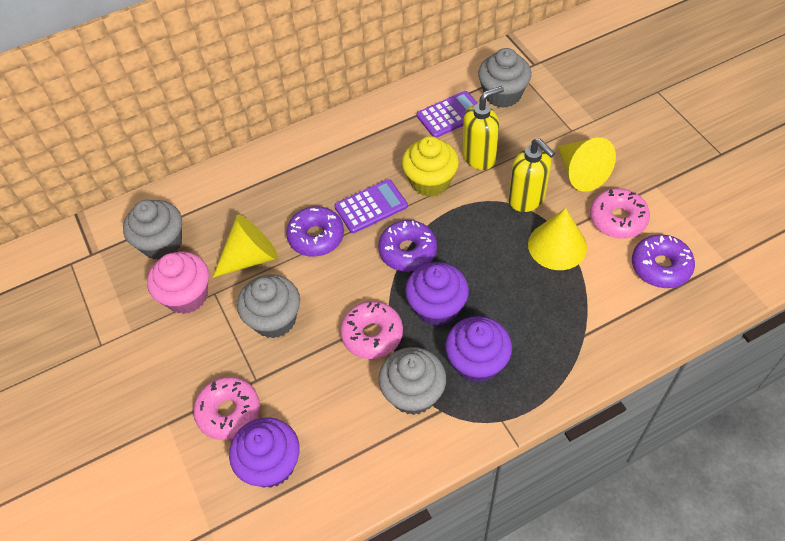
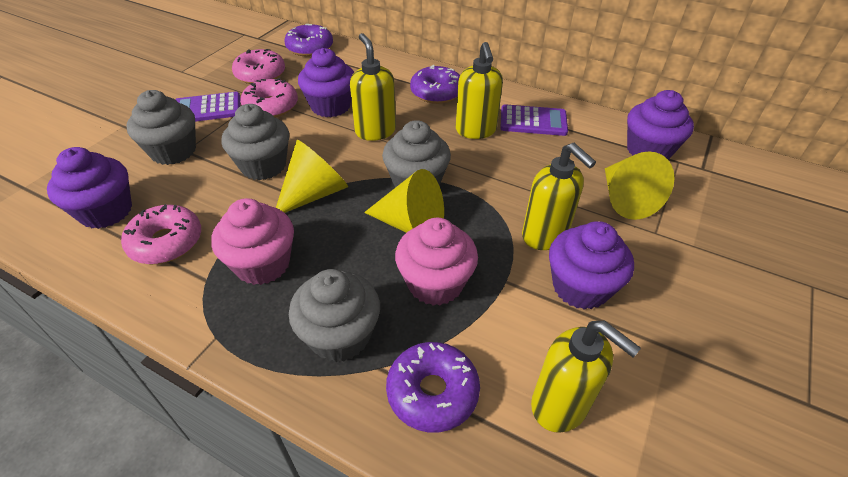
pink cupcake: [147,252,209,314] = 1 -> [211,198,294,285] [395,218,478,306] = 2
purple cupcake: [229,417,300,488] [405,262,469,326] [445,316,512,383] = 3 -> [47,147,132,229] [298,48,354,117] [549,221,634,310] [627,90,694,160] = 4
yellow cupcake: [402,136,459,197] = 1 -> none = 0
yellow soap dispenser: [462,86,504,170] [509,138,555,212] = 2 -> [350,33,396,141] [456,42,503,139] [522,143,596,250] [531,321,641,433] = 4

